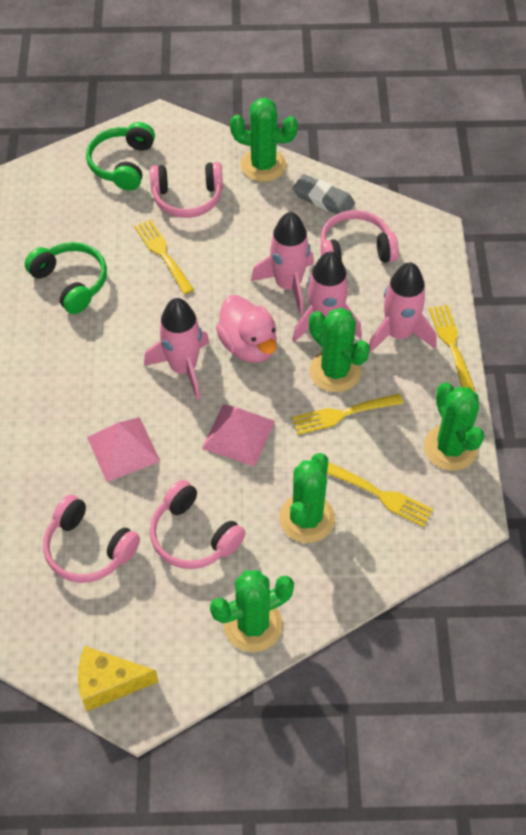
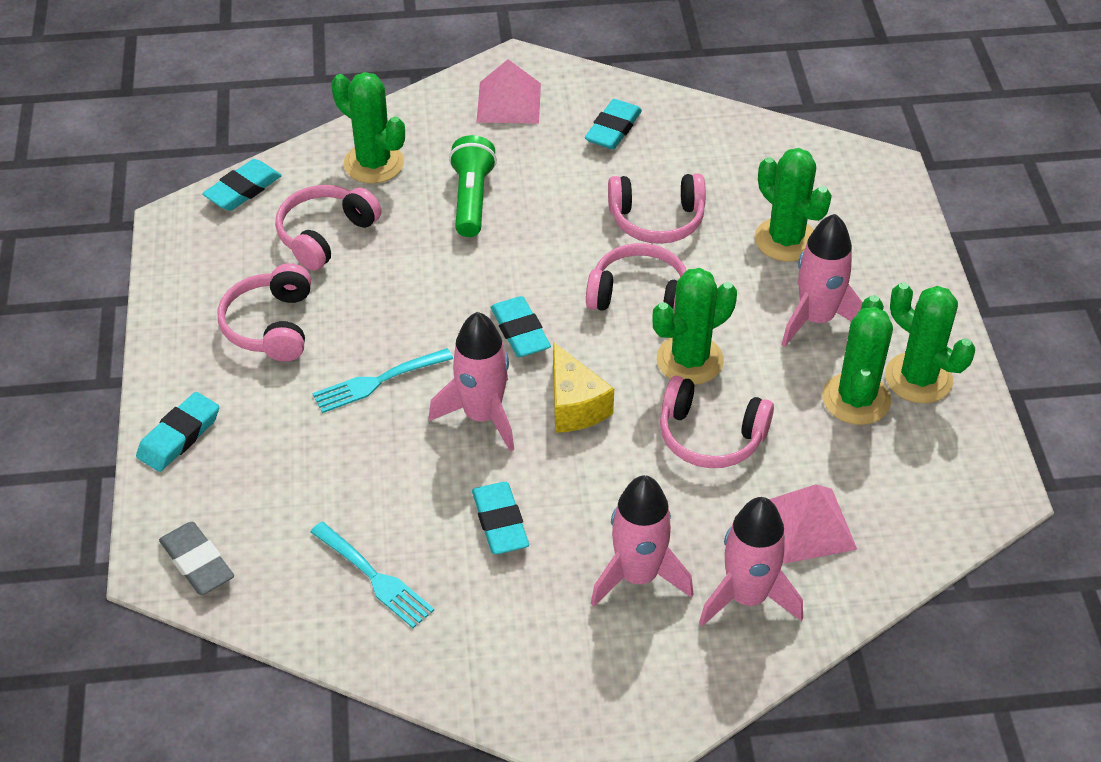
green flashlight: none = 0 -> [449,135,497,237] = 1
green headphones: [25,242,107,314] [86,122,155,191] = 2 -> none = 0
pink duck: [216,295,277,363] = 1 -> none = 0
pink headphones: [43,495,140,583] [150,162,223,218] [150,480,245,569] [320,210,399,263] = 4 -> [218,263,311,361] [275,185,381,271] [586,243,687,311] [608,173,706,244] [660,376,774,468] = 5
turquoise eraser: none = 0 -> [136,392,219,472] [202,159,282,211] [472,482,529,554] [491,296,551,357] [585,99,642,149] = 5
turquoise fork: none = 0 -> [310,522,434,628] [312,348,453,413] = 2
yellow fork: [134,219,194,294] [292,394,403,435] [327,462,433,527] [429,305,476,392] = 4 -> none = 0

